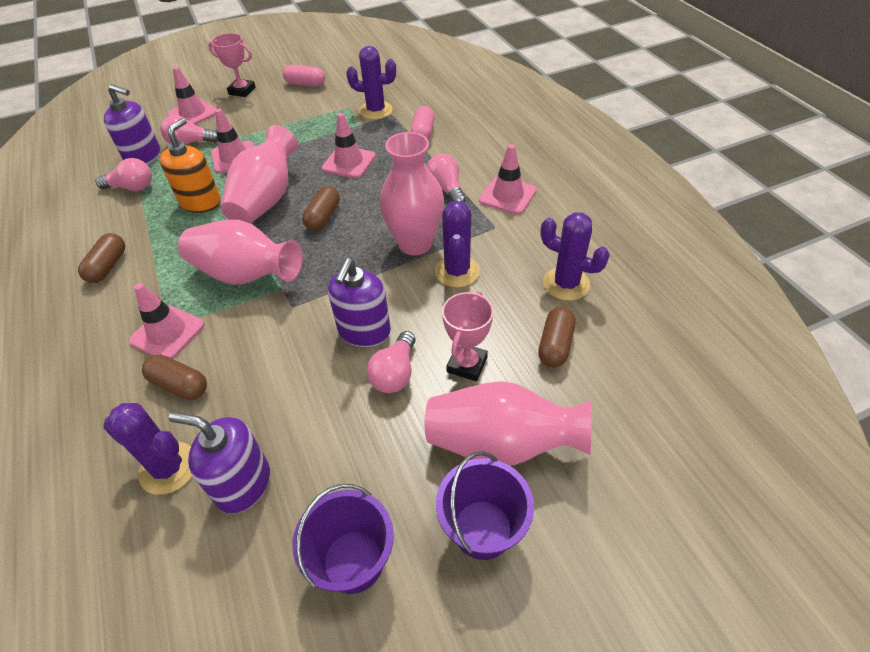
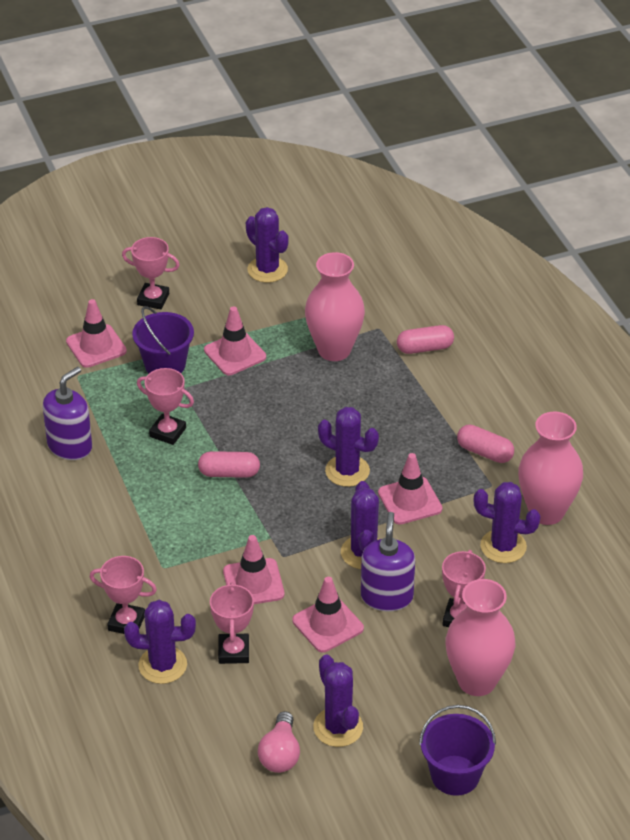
brown capsule: [78,233,125,283] [142,355,207,400] [302,186,340,231] [538,307,576,368] = 4 -> none = 0
orange soap dispenser: [160,118,221,213] = 1 -> none = 0
pink capsule: [283,65,325,87] [411,106,435,140] = 2 -> [198,451,260,478] [397,325,454,354] [457,425,514,463] = 3
pink light bulb: [95,158,152,191] [160,115,218,145] [367,331,415,393] [427,153,466,203] = 4 -> [258,711,300,773] = 1
pink trophy: [208,33,255,97] [442,291,493,381] = 2 -> [90,556,157,634] [122,237,180,309] [137,368,194,445] [210,582,254,664] [442,550,486,627] = 5
pink vase: [178,220,303,284] [221,125,298,224] [380,132,444,255] [425,381,591,466] = 4 -> [305,252,365,361] [445,579,515,696] [518,412,583,525] = 3
purple cactus: [103,403,192,495] [346,46,396,120] [435,200,480,288] [541,212,610,301] = 4 -> [124,600,196,684] [246,207,289,283] [313,655,363,747] [318,407,379,487] [341,481,379,569] [473,482,541,563] = 6
purple soap dispenser: [104,84,161,165] [169,412,270,514] [328,258,391,347] = 3 -> [43,367,92,460] [361,512,415,611] = 2

